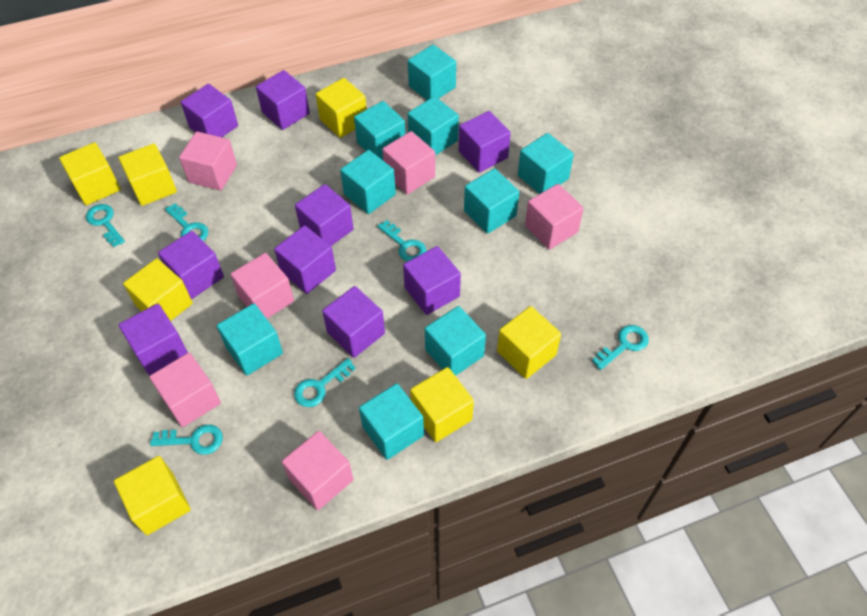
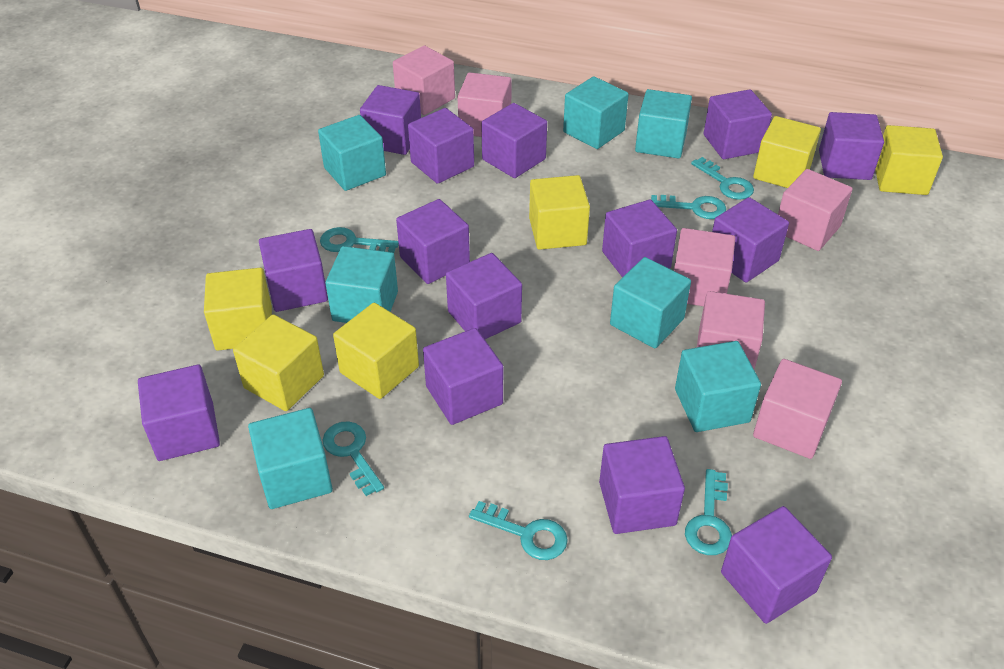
purple cube: [119,303,188,375] [158,231,224,299] [181,84,238,137] [256,70,310,130] [274,225,336,294] [295,184,354,246] [322,286,385,358] [403,246,461,315] [459,111,511,173] = 9 -> [138,365,220,461] [259,229,328,312] [360,85,421,155] [396,199,470,284] [408,108,474,184] [423,328,503,425] [446,253,522,339] [481,103,547,178] [599,436,685,534] [602,199,677,278] [704,89,772,159] [712,197,789,282] [721,506,832,624] [819,112,884,180] = 14
turquoise cube: [217,303,283,375] [340,150,396,214] [354,101,405,160] [359,383,424,460] [408,45,456,100] [408,96,459,156] [425,306,486,376] [464,168,519,234] [518,133,574,194] = 9 -> [248,408,333,509] [318,115,386,191] [325,246,398,323] [563,76,629,149] [610,257,691,348] [635,89,692,158] [675,341,761,432] = 7
yellow cube: [59,142,121,205] [114,456,191,535] [119,143,177,206] [123,258,193,321] [316,78,367,138] [410,367,474,442] [497,306,561,379] = 7 -> [204,268,272,350] [233,314,324,411] [333,303,419,399] [529,175,590,250] [753,116,821,188] [875,125,943,195] = 6

